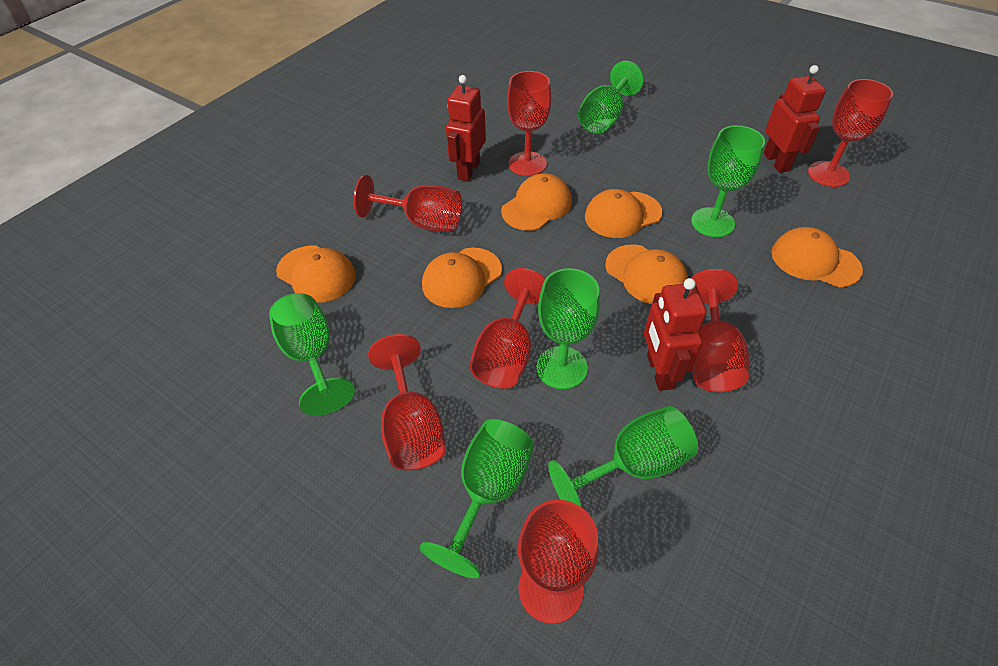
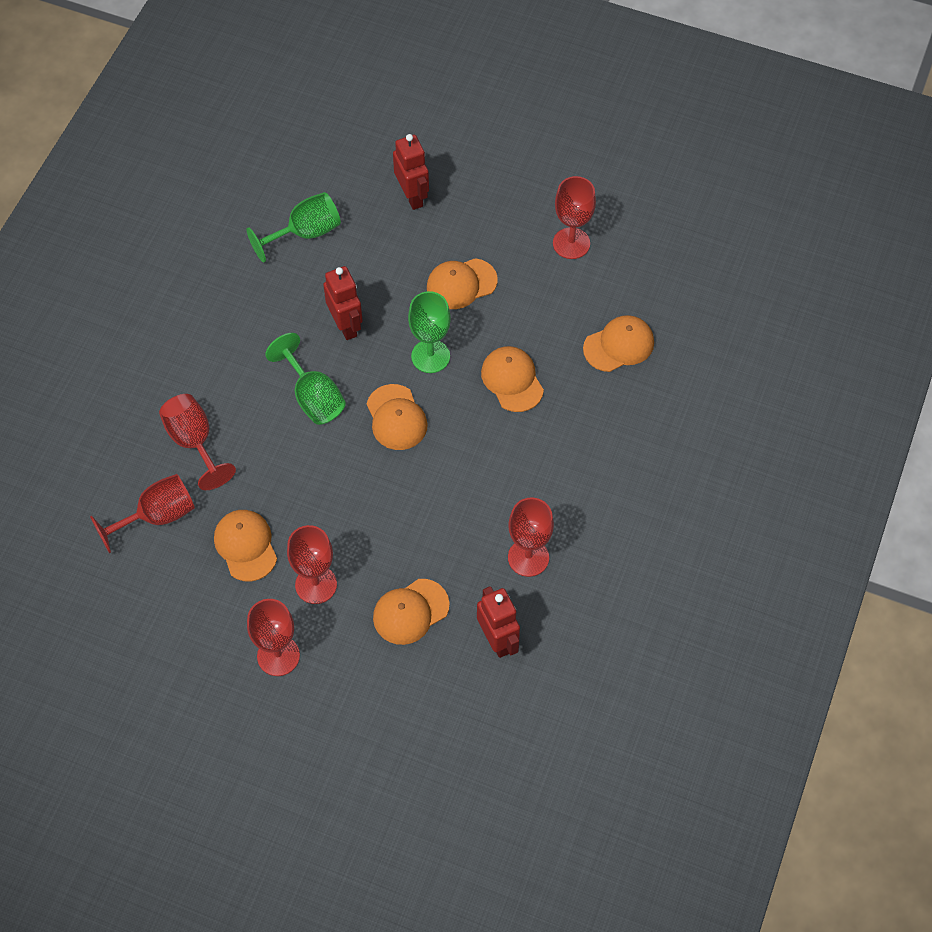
green goblet: [269,293,355,416] [419,419,534,578] [536,268,600,389] [548,406,698,507] [578,61,644,134] [691,125,765,237] = 6 -> [246,192,341,263] [265,333,346,425] [408,291,451,373] = 3
red goblet: [354,175,462,232] [368,334,446,470] [469,268,546,389] [507,71,551,176] [518,500,599,624] [691,269,749,392] [808,79,893,187] = 7 -> [90,474,195,553] [159,394,236,490] [247,599,300,676] [287,525,337,604] [508,498,554,577] [553,176,596,259] = 6

